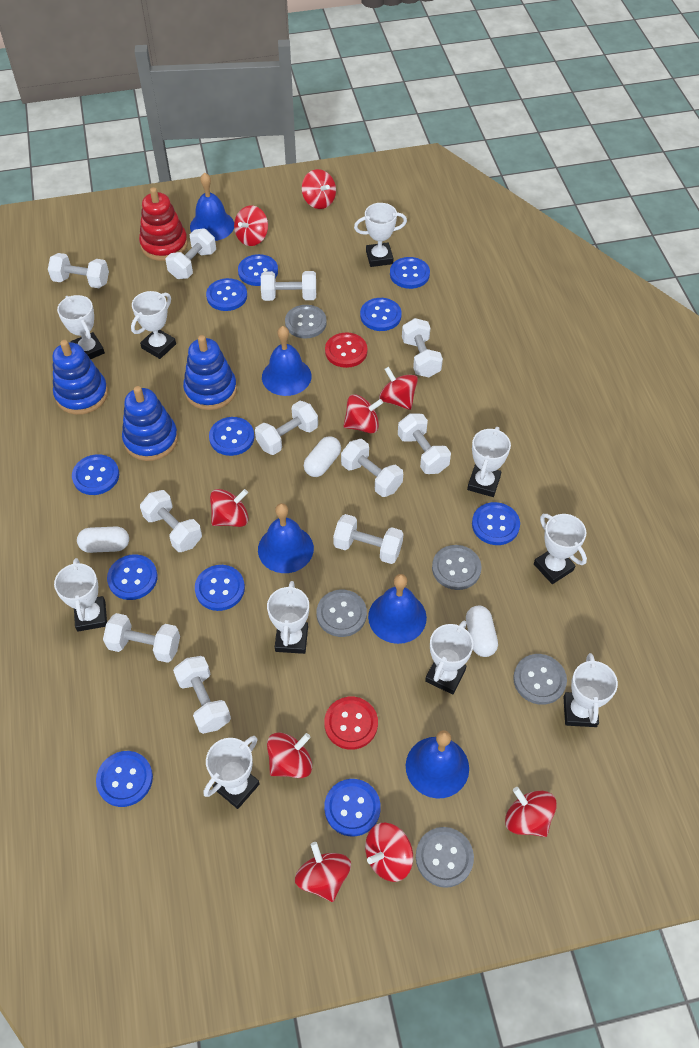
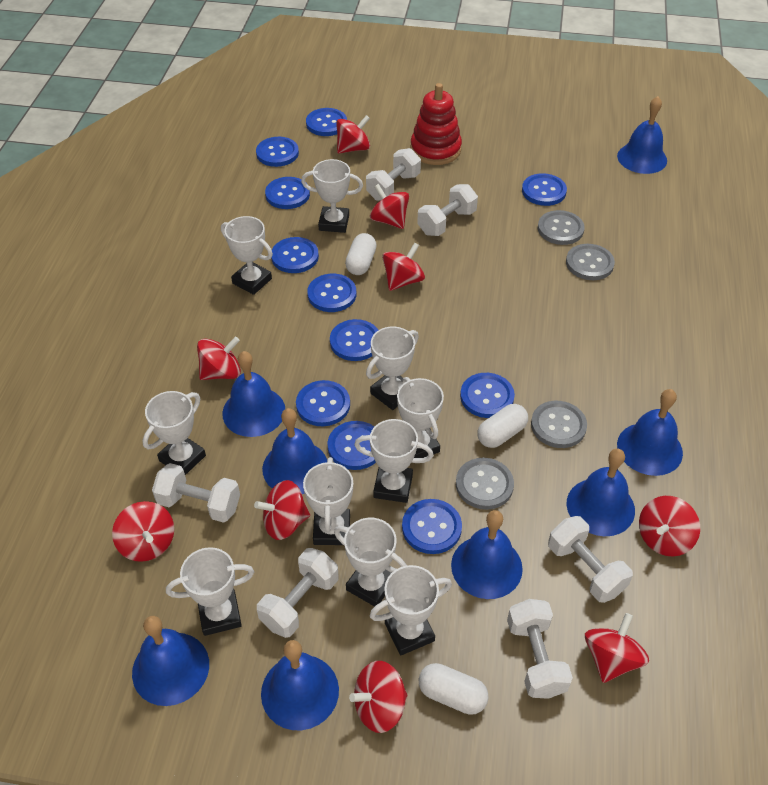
blue bell: [190,172,234,241] [258,503,314,573] [262,326,312,396] [368,574,427,644] [406,730,469,798] = 5 -> [132,616,209,706] [222,351,285,437] [261,640,339,730] [262,408,327,494] [451,510,523,599] [567,449,635,536] [617,96,667,174] [617,389,683,476] = 8
blue stacking toy: [52,340,108,415] [122,386,178,461] [183,335,237,410] = 3 -> none = 0
grey button: [285,305,327,338] [316,590,367,637] [416,827,474,888] [432,545,482,590] [513,654,567,705] = 5 -> [456,458,514,510] [531,401,587,448] [538,210,585,245] [566,244,615,280] = 4
red button: [324,697,378,750] [325,332,368,368] = 2 -> none = 0
white dumbbell: [48,253,109,288] [103,613,180,663] [140,490,202,552] [166,228,216,279] [173,656,231,734] [255,401,318,455] [261,271,316,301] [333,514,404,564] [341,439,403,497] [398,414,451,474] [402,318,443,377] = 11 -> [152,463,240,523] [257,548,339,638] [366,148,421,201] [417,184,478,236] [507,599,573,699] [548,516,633,603] = 6

